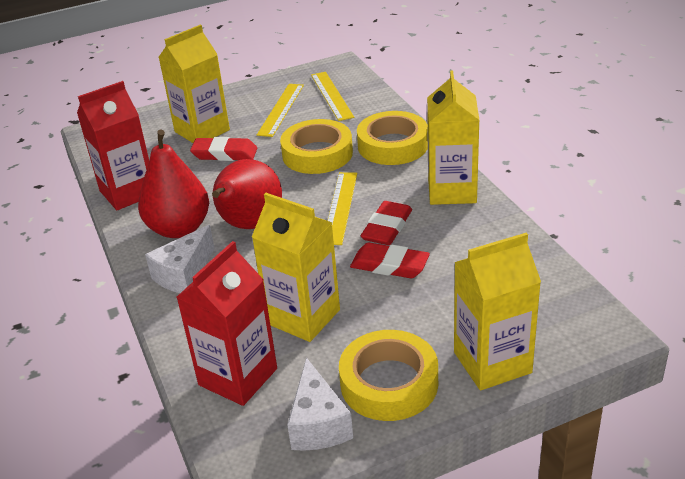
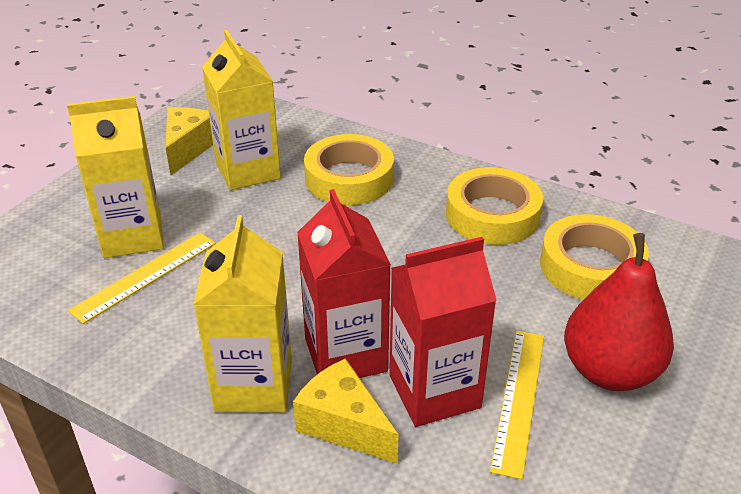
red eraser: [190,137,257,161] [350,243,430,278] [361,201,412,245] = 3 -> none = 0
red pear: [138,130,209,238] [212,159,282,229] = 2 -> [564,233,674,391] = 1
white cheese: [145,225,215,293] [287,357,353,451] = 2 -> none = 0
yellow carton: [159,25,230,143] [252,193,340,342] [427,70,479,205] [454,233,541,390] = 4 -> [67,96,164,258] [193,215,292,412] [202,30,281,190] = 3
yellow cheese: none = 0 -> [166,107,213,175] [293,358,399,464] = 2
yellow ruler: [257,84,304,137] [311,72,354,121] [328,172,357,245] = 3 -> [68,232,216,324] [490,331,544,480] = 2

